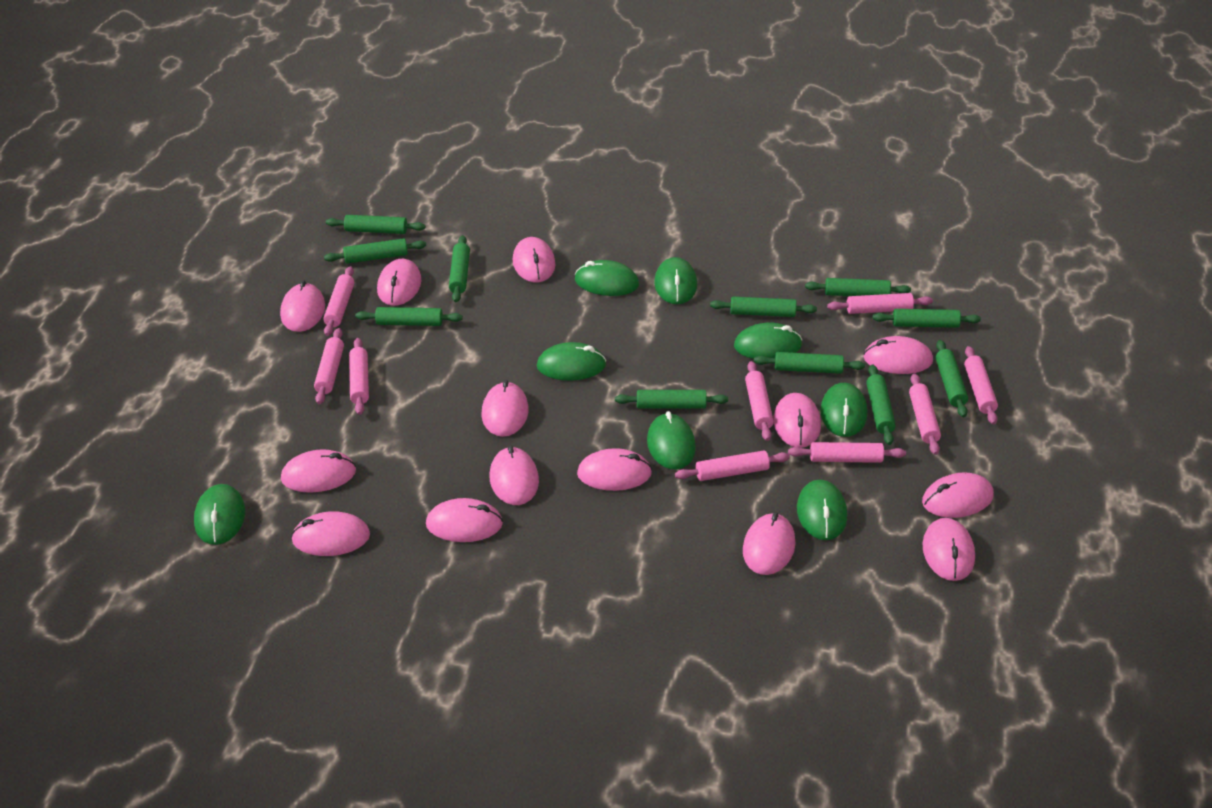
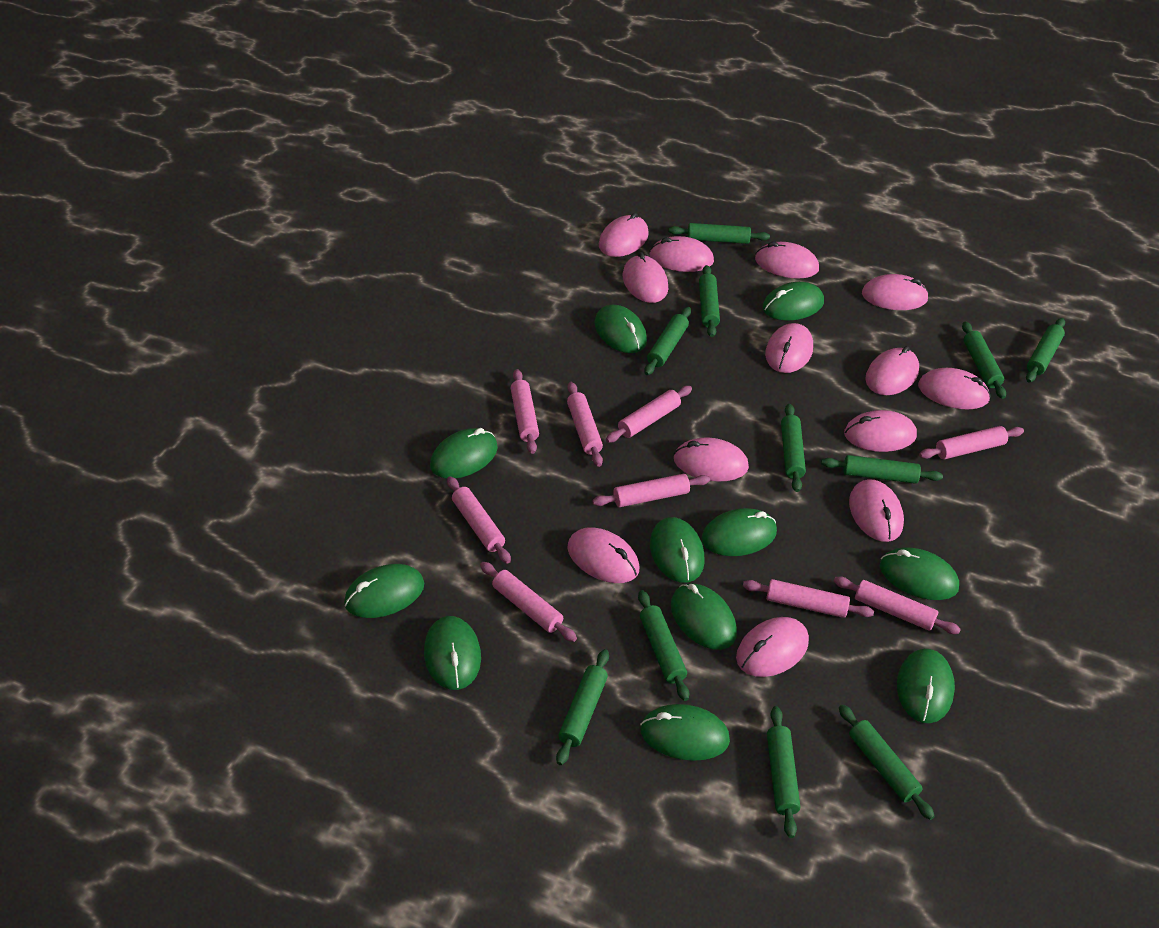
green mouse: [194,484,245,545] [537,342,606,380] [575,260,639,296] [647,411,696,469] [654,257,697,304] [734,323,802,359] [797,479,847,540] [820,383,868,437] = 8 -> [344,564,424,618] [424,616,481,690] [430,428,498,478] [594,305,647,353] [640,704,730,761] [650,517,705,583] [671,584,737,650] [701,508,777,556] [762,282,824,321] [880,547,959,600] [897,649,955,723] = 11
pink mouse: [280,280,325,332] [281,449,356,493] [291,511,370,556] [377,259,421,306] [426,498,503,542] [482,380,529,437] [489,445,539,505] [513,237,555,282] [577,448,652,491] [743,512,795,575] [774,393,821,448] [863,336,933,374] [922,472,994,518] [923,518,975,581] = 14 -> [567,527,639,583] [599,213,649,257] [623,252,668,303] [649,236,714,272] [674,437,749,481] [736,617,809,677] [755,242,819,279] [765,323,813,373] [844,410,917,452] [849,479,904,542] [862,274,929,310] [865,346,919,395] [918,368,991,409] = 13

